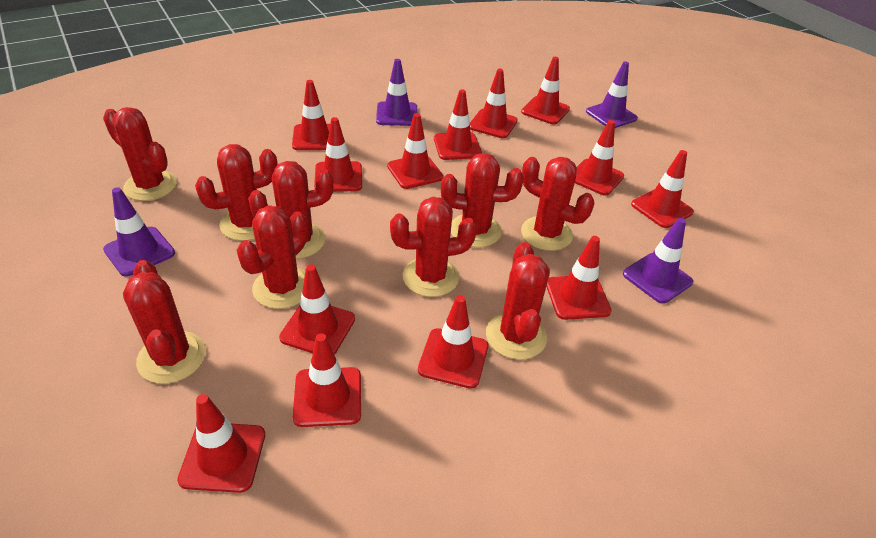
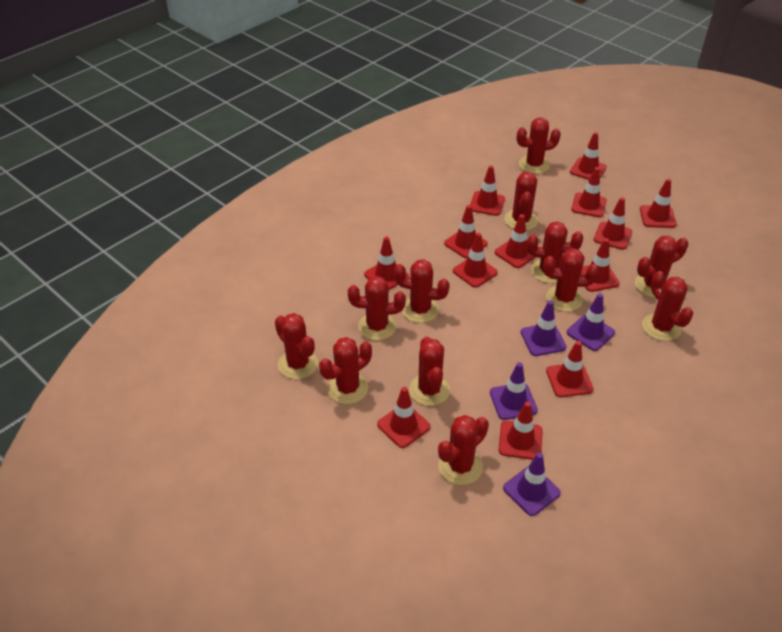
red cactus: [103,107,177,201] [123,260,206,384] [195,144,278,241] [237,205,308,309] [248,161,334,259] [390,197,477,297] [441,153,524,248] [486,242,550,360] [521,157,595,251] = 9 -> [275,313,318,379] [319,337,372,404] [348,276,406,341] [394,259,450,323] [409,337,450,406] [438,415,489,485] [504,171,538,231] [517,117,561,174] [527,221,583,283] [543,248,599,312] [635,236,688,298] [642,271,693,341] = 12

